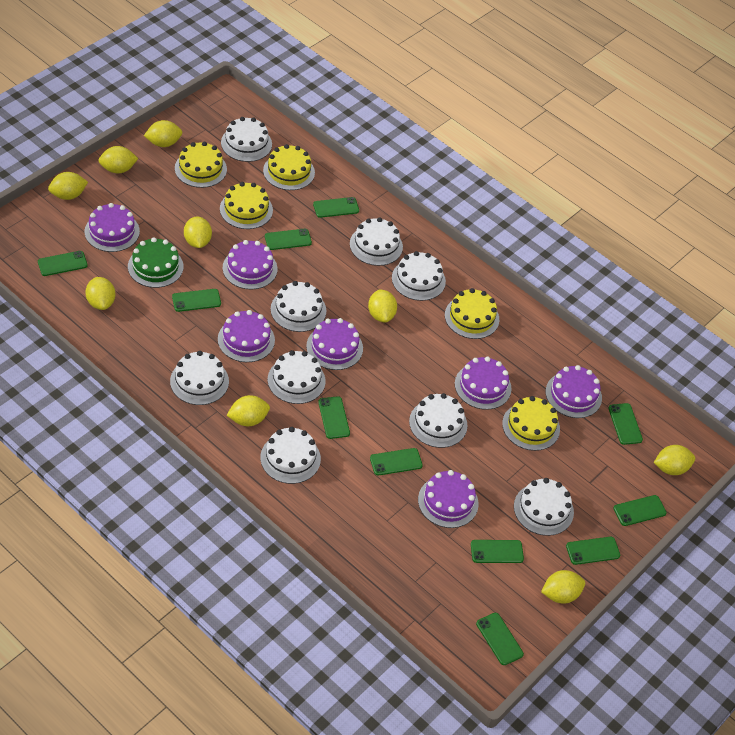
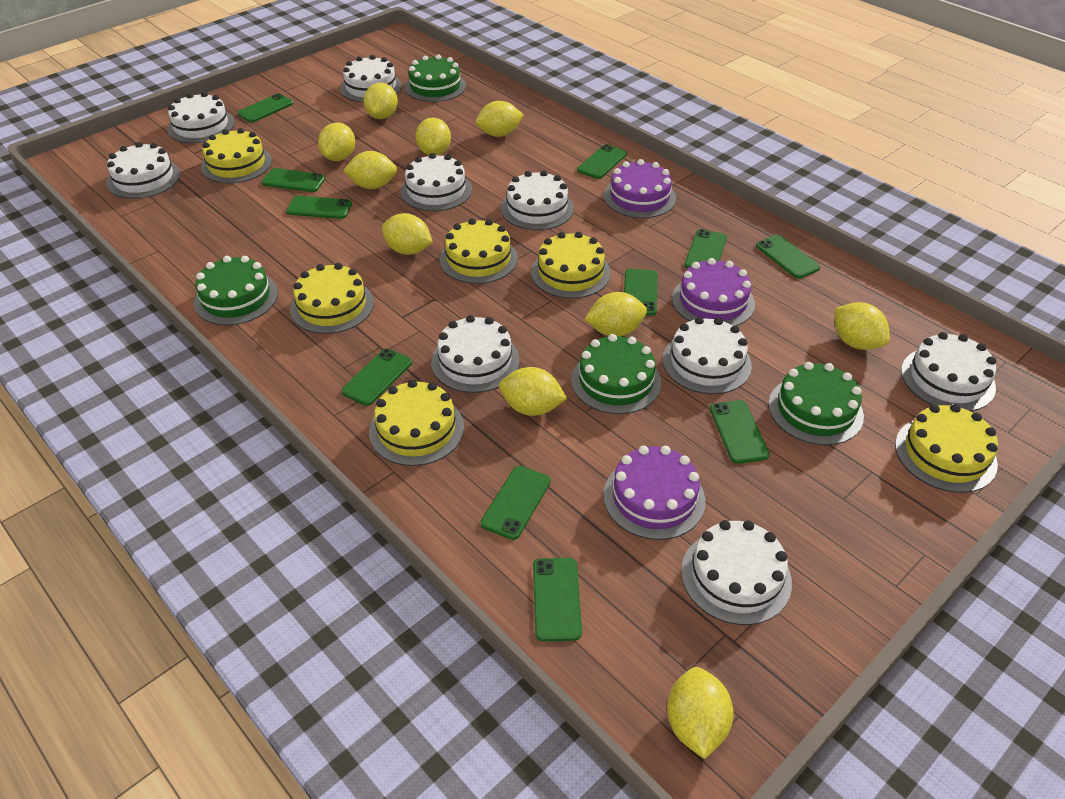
green cake: [128,237,183,288] = 1 -> [194,256,278,325] [405,54,466,102] [571,334,661,414] [768,362,864,445] = 4
purple cake: [85,203,140,252] [218,310,275,362] [223,240,278,290] [306,318,363,370] [418,470,479,528] [455,357,512,410] [546,365,602,418] = 7 -> [603,445,705,540] [604,159,676,218] [672,258,755,326] = 3
yellow cake: [175,142,227,188] [220,182,273,229] [263,144,315,190] [445,288,499,339] [502,396,560,451] = 5 -> [201,128,272,183] [290,263,374,334] [369,380,464,466] [440,218,518,284] [531,232,611,298] [895,404,998,493] = 6
yellow lemon: [48,172,88,200] [86,277,115,310] [98,146,138,173] [144,120,182,147] [184,216,212,248] [226,395,270,426] [368,289,397,323] [541,570,585,604] [654,445,695,475] = 9 -> [318,123,355,161] [343,151,397,189] [364,83,398,119] [382,213,433,255] [415,117,451,156] [476,101,523,137] [499,367,567,416] [585,292,647,336] [667,667,734,759] [834,302,890,350] = 10

